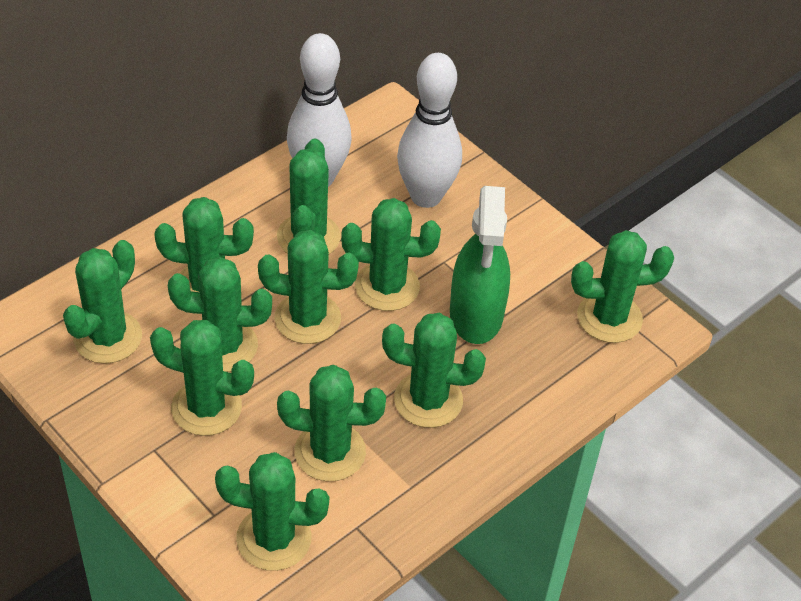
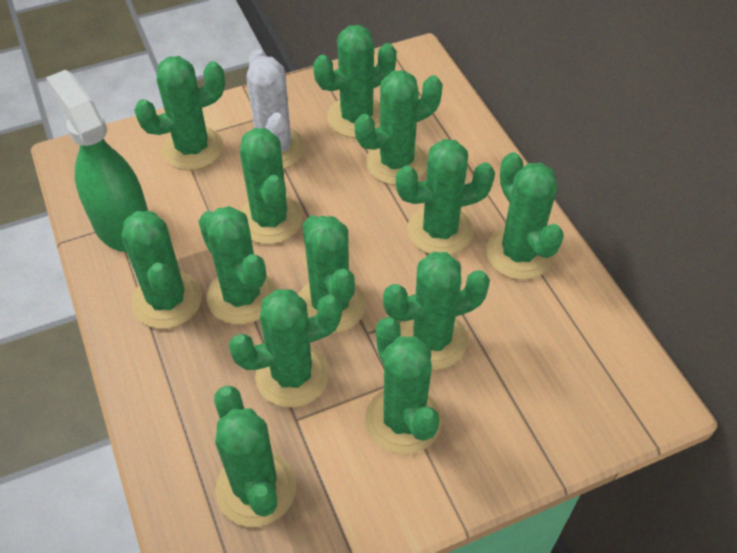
green cactus: [63,240,142,364] [150,320,254,436] [154,197,254,292] [168,257,272,372] [215,452,329,571] [258,230,359,344] [277,139,340,254] [277,365,386,481] [341,198,441,311] [382,313,486,428] [571,230,674,343] = 11 -> [122,211,202,329] [134,56,225,170] [198,206,276,325] [214,386,296,527] [229,289,342,408] [240,128,303,244] [298,215,366,334] [313,25,397,138] [355,70,443,185] [365,317,442,455] [383,252,490,370] [396,139,495,255] [486,152,564,280] = 13
white bowling pin: [287,33,352,187] [397,53,462,208] = 2 -> none = 0
white cactus: none = 0 -> [246,49,306,169] = 1

